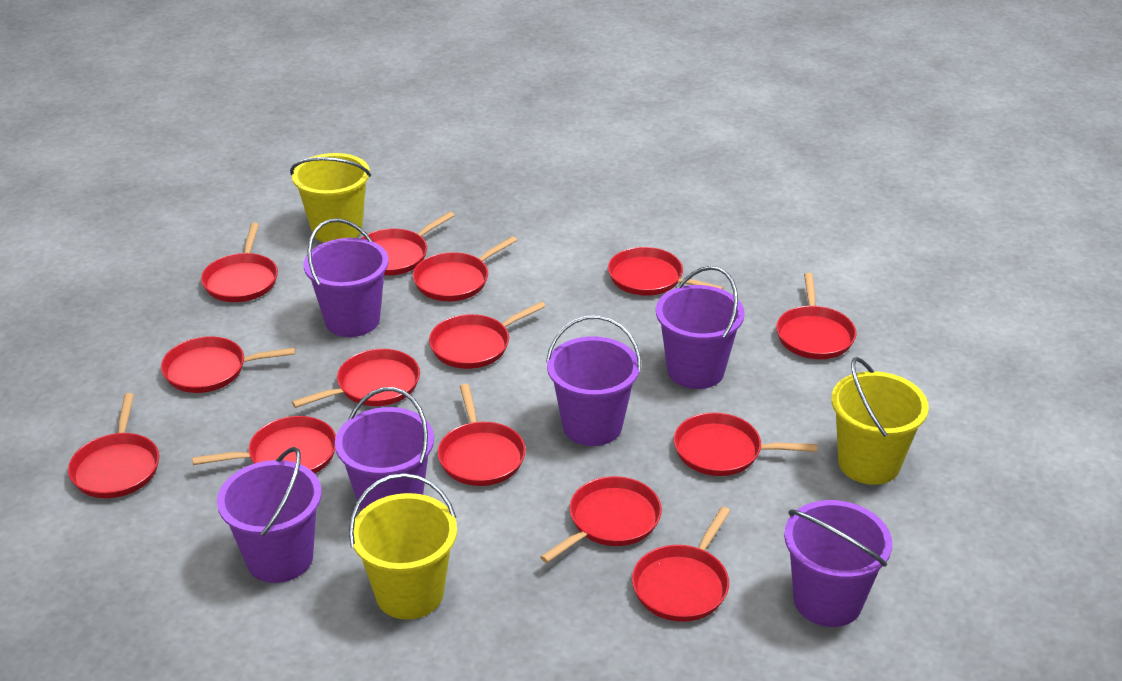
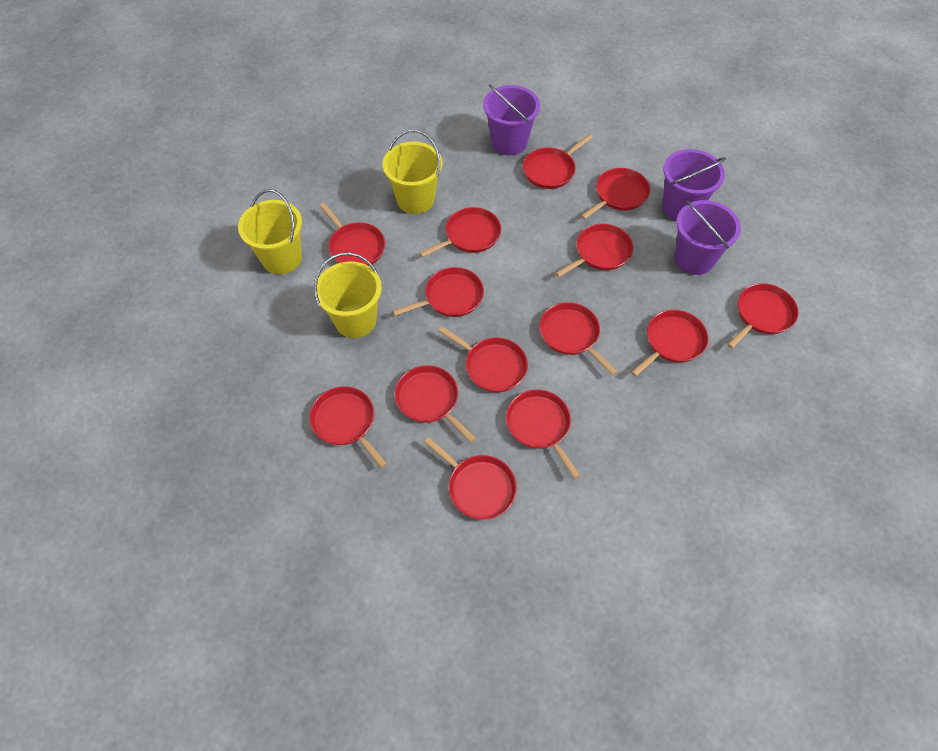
purple bucket: [217,447,322,583] [304,218,389,337] [335,387,434,511] [546,315,641,446] [656,266,745,389] [784,500,892,627] = 6 -> [483,84,540,155] [662,149,726,221] [674,200,741,275] = 3

